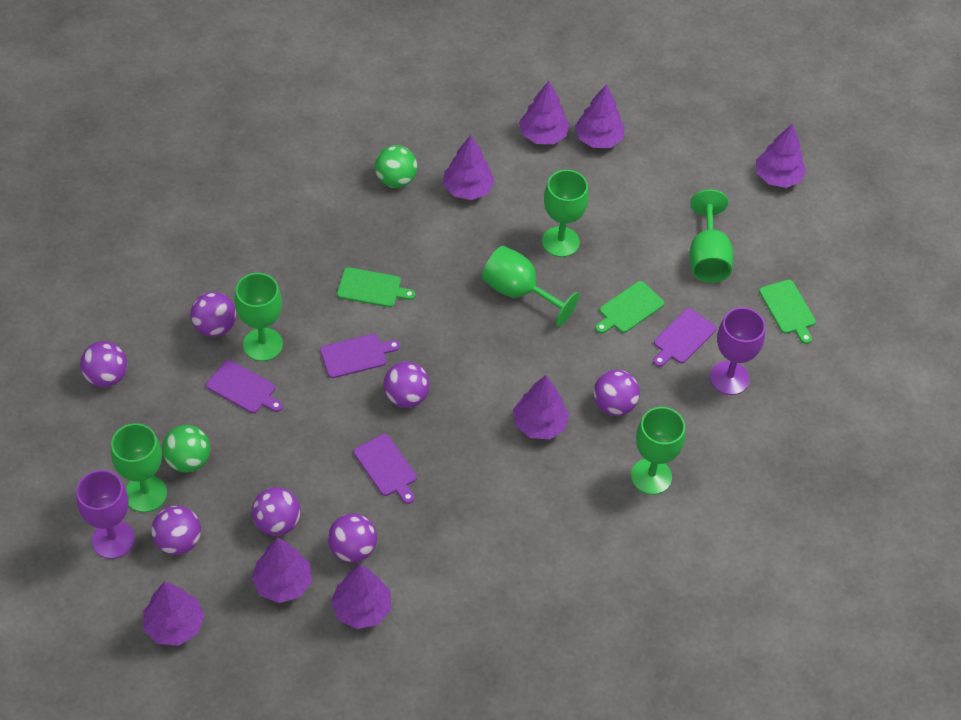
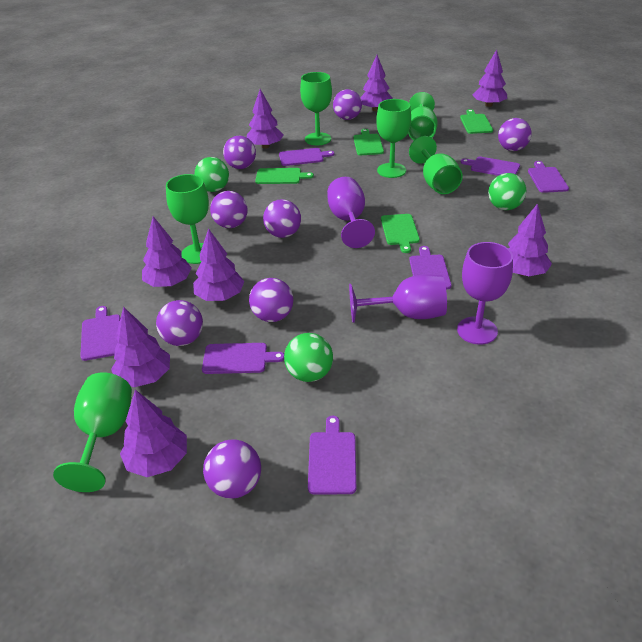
green ball: [162,425,210,472] [375,145,417,188] = 2 -> [194,157,229,192] [284,333,333,382] [488,173,526,210] = 3
green cutting board: [337,267,416,307] [595,281,664,334] [759,279,816,344] = 3 -> [255,168,314,184] [353,129,384,155] [381,214,420,253] [460,109,493,134] = 4
purple ball: [80,341,127,387] [151,506,201,555] [190,292,236,337] [252,487,301,536] [328,513,377,563] [383,362,430,408] [593,370,640,416] = 7 -> [156,300,203,346] [203,439,261,499] [210,191,248,228] [223,136,256,169] [249,278,293,322] [263,199,301,238] [333,89,362,120] [498,118,532,151] = 8
purple cutting board: [206,360,283,413] [320,334,400,378] [354,434,417,504] [653,308,716,367] = 4 -> [80,306,120,361] [202,343,284,374] [279,148,334,166] [308,416,356,494] [409,246,452,289] [461,157,520,176] [528,161,569,193] = 7
purple goblet: [76,470,135,559] [710,307,765,395] = 2 -> [327,177,375,248] [349,274,447,323] [457,242,513,345] = 3

